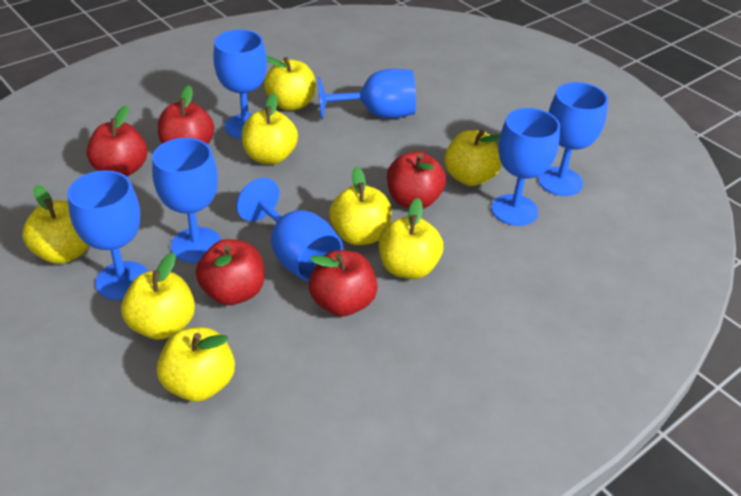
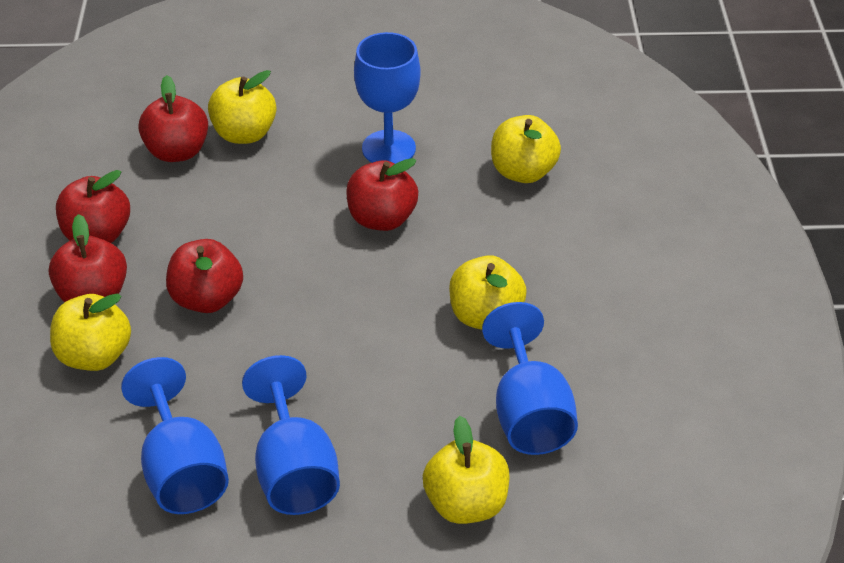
blue goblet: [67,170,148,300] [152,138,221,263] [213,30,267,139] [236,178,343,281] [318,69,416,119] [491,108,560,226] [538,82,608,196] = 7 -> [121,357,229,514] [242,355,340,515] [354,32,421,164] [482,302,578,455] = 4
yellow apple: [22,185,89,264] [121,253,195,340] [157,327,235,402] [242,93,298,165] [264,56,316,111] [329,167,392,245] [379,198,443,279] [444,130,502,186] = 8 -> [50,293,131,371] [208,70,276,144] [423,416,510,524] [449,255,527,330] [491,115,561,183] = 5

